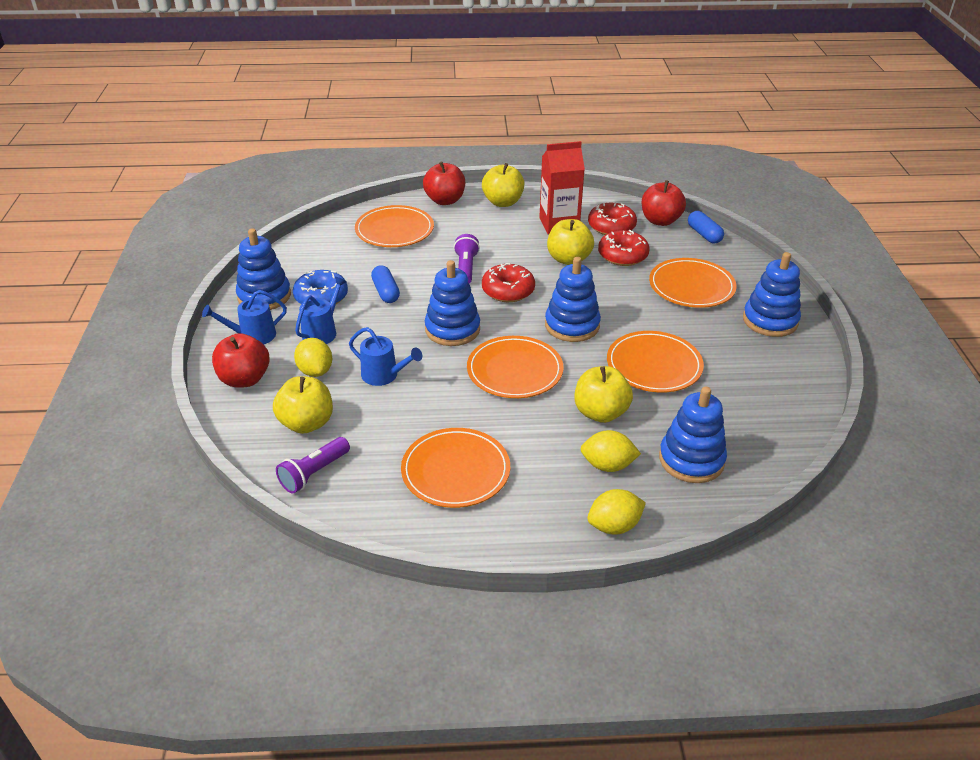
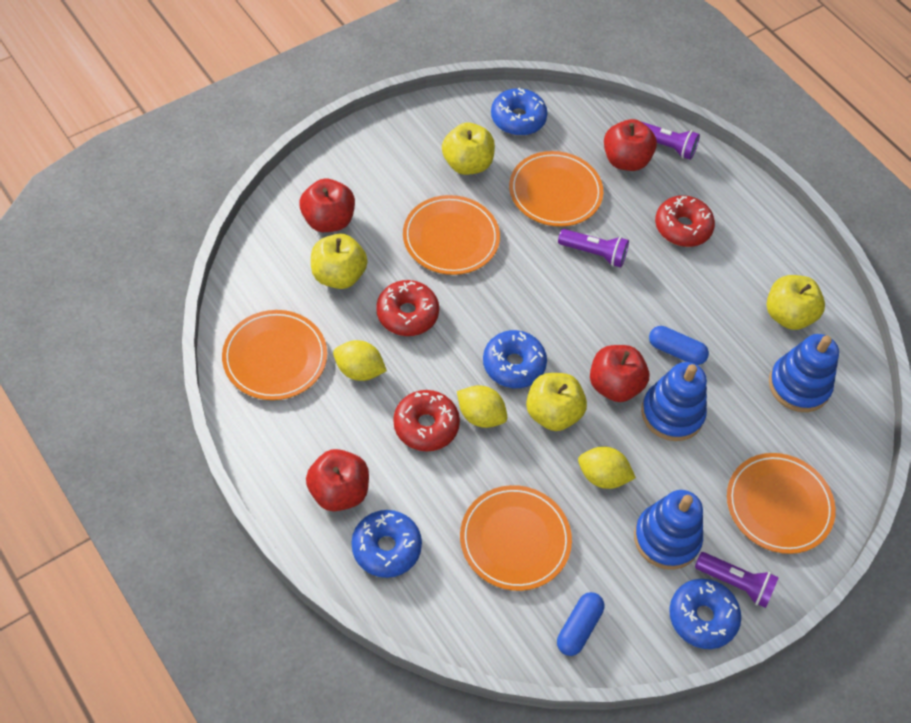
blue donut: [293,270,348,304] = 1 -> [351,510,422,578] [483,330,547,388] [491,88,548,136] [669,579,741,649] = 4
blue stacking toy: [236,228,291,310] [425,260,480,346] [545,257,601,342] [659,387,727,483] [743,252,801,337] = 5 -> [634,490,703,570] [641,362,707,441] [769,334,839,412] = 3
blue watering can: [202,290,287,344] [295,277,347,344] [349,327,422,386] = 3 -> none = 0
purple flashlight: [276,437,350,493] [454,234,480,284] = 2 -> [558,229,629,268] [640,121,700,160] [695,552,779,608] = 3
red apple: [212,333,270,388] [423,162,465,205] [642,180,686,226] = 3 -> [299,178,355,232] [306,449,369,511] [590,345,649,402] [604,119,657,171] = 4
red carton: [539,141,585,234] = 1 -> none = 0

